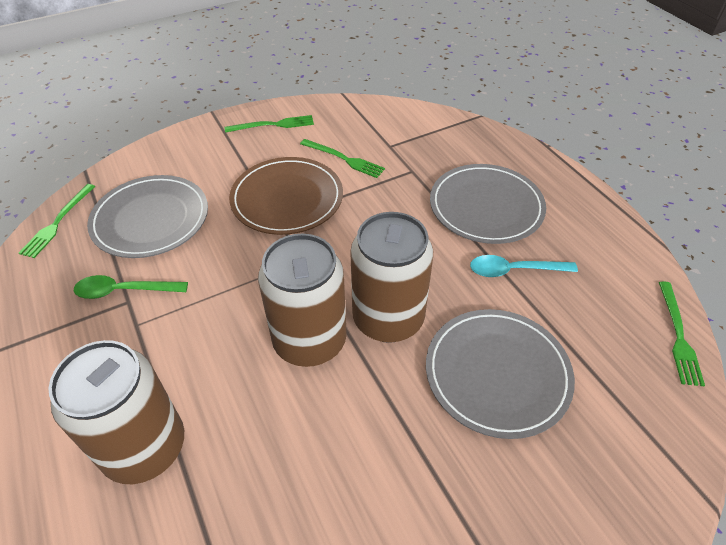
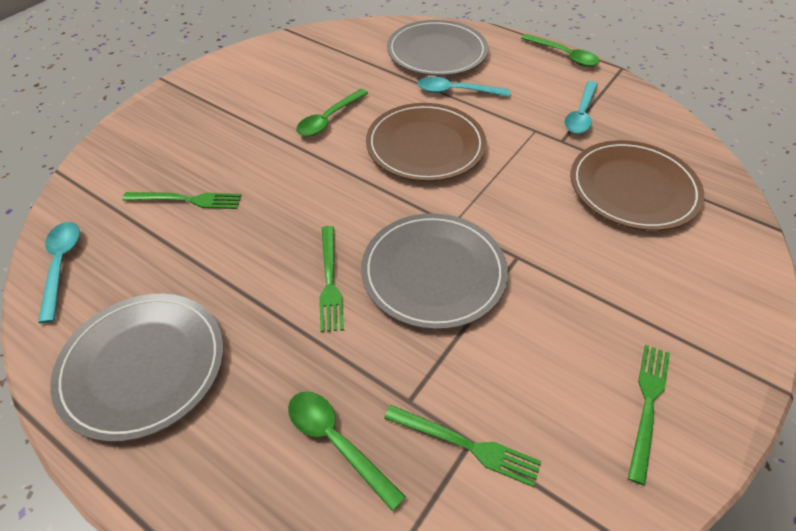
brown can: [49,340,184,484] [258,234,347,367] [350,212,433,343] = 3 -> none = 0
brown plate: [229,157,343,235] = 1 -> [366,103,486,182] [570,140,704,231] = 2
green spoon: [74,275,188,299] = 1 -> [288,391,406,511] [296,89,368,137] [521,34,600,67] = 3
turquoise spoon: [470,255,578,277] = 1 -> [38,222,80,323] [417,77,510,97] [564,81,598,134] = 3

